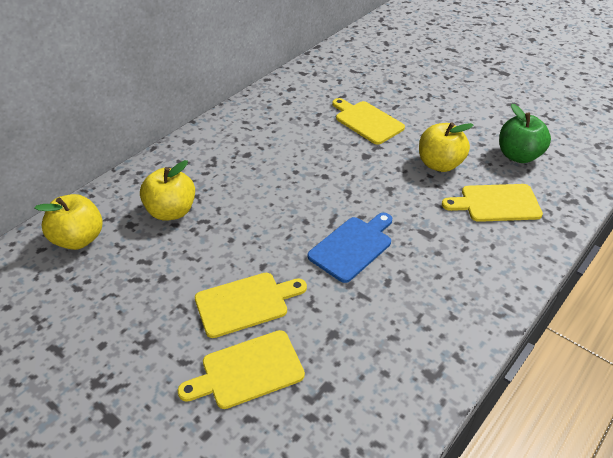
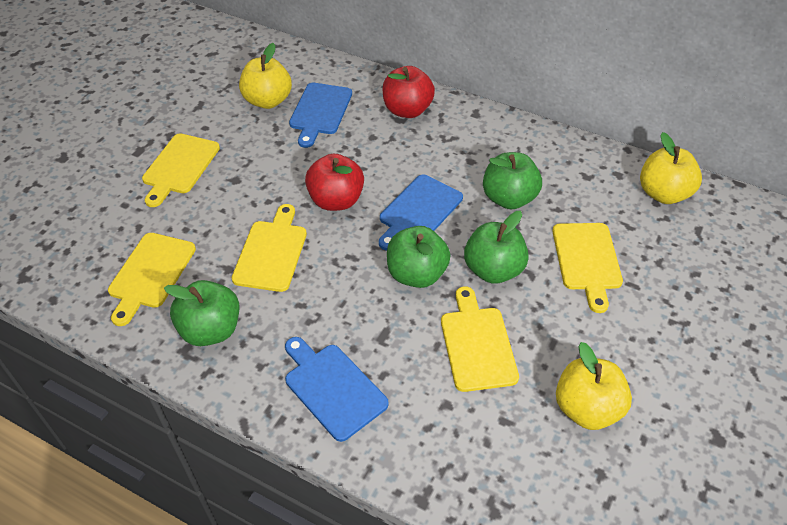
blue cutting board: [308,213,392,283] = 1 -> [285,337,389,442] [289,83,352,148] [379,174,463,251] = 3
green apple: [499,104,551,163] = 1 -> [164,280,239,346] [387,226,450,288] [464,211,529,284] [483,152,542,210] = 4
red apple: none = 0 -> [305,154,364,211] [382,66,435,118] = 2
yellow cutting board: [178,330,305,409] [195,273,307,338] [332,98,405,145] [442,184,543,222] = 4 -> [108,233,196,326] [142,133,220,207] [232,204,307,292] [441,286,519,392] [552,223,623,313] = 5

